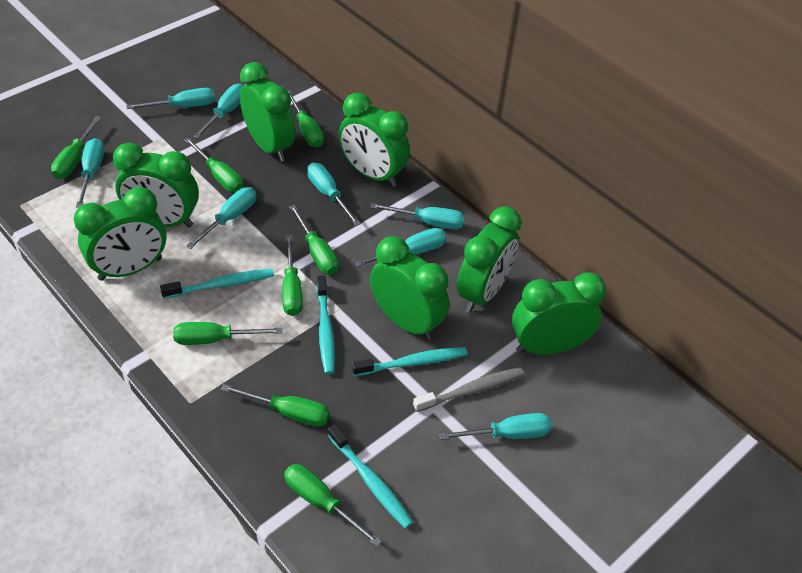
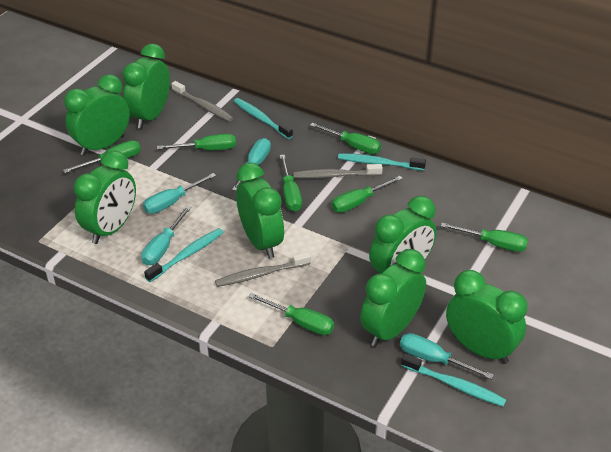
green screwdriver: [51,116,101,179] [173,322,282,345] [184,137,243,193] [220,384,330,427] [282,235,303,316] [284,464,382,547] [287,90,324,148] [289,205,338,275] = 8 -> [63,140,141,173] [157,134,236,150] [248,293,334,335] [280,155,302,212] [310,123,381,154] [332,176,403,213] [441,223,528,252] = 7
grey toothbrush: [413,367,524,412] = 1 -> [171,81,234,122] [215,252,311,287] [293,164,383,178] = 3
turquoise screwdriver: [76,138,104,207] [126,88,215,109] [186,187,256,249] [193,84,243,139] [307,163,361,226] [355,228,447,267] [370,203,465,230] [439,413,552,440] = 8 -> [141,206,191,266] [143,173,216,214] [232,138,271,191] [400,333,494,380] = 4

